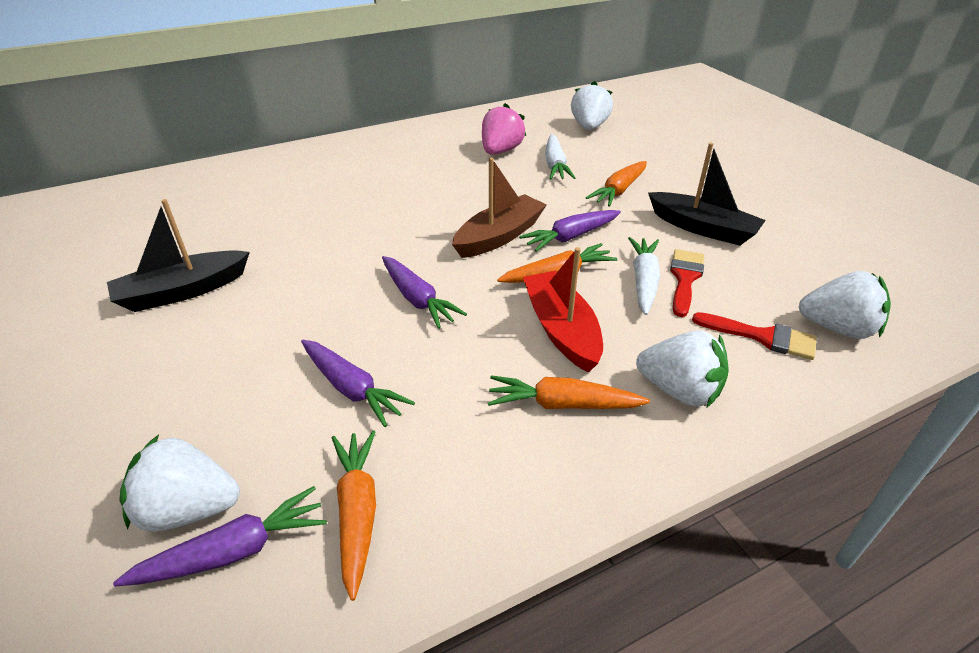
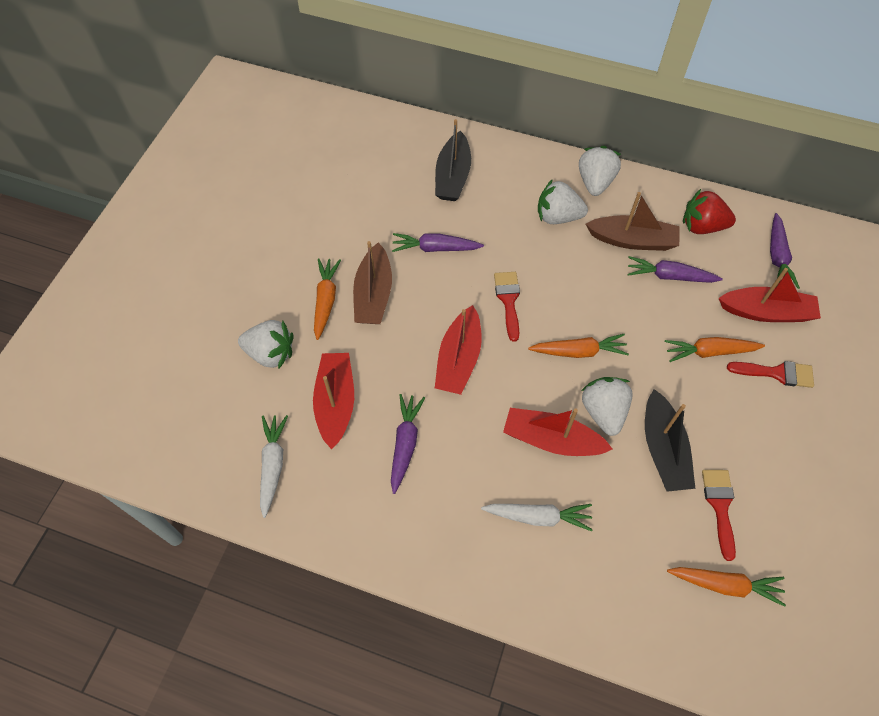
brown boat: [452,158,547,258] = 1 -> [353,241,392,324] [586,192,680,251] = 2
pink strawberry: [482,103,526,155] = 1 -> none = 0
red boat: [523,247,603,372] = 1 -> [313,353,354,449] [435,305,481,395] [503,408,613,456] [719,268,821,322] = 4
red brush: [670,249,704,317] [692,312,817,360] = 2 -> [494,272,520,342] [702,470,736,561] [727,361,814,388] = 3
red strawberry: none = 0 -> [683,189,736,234] = 1

